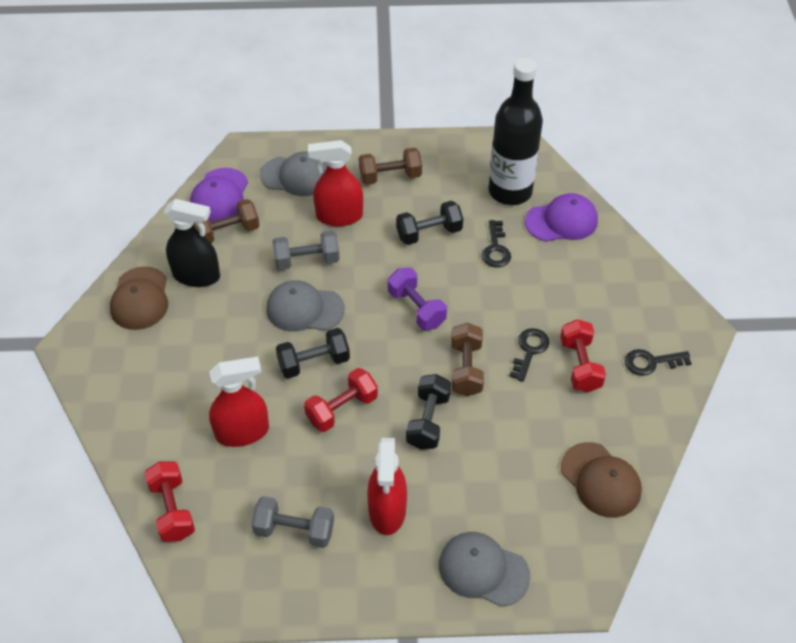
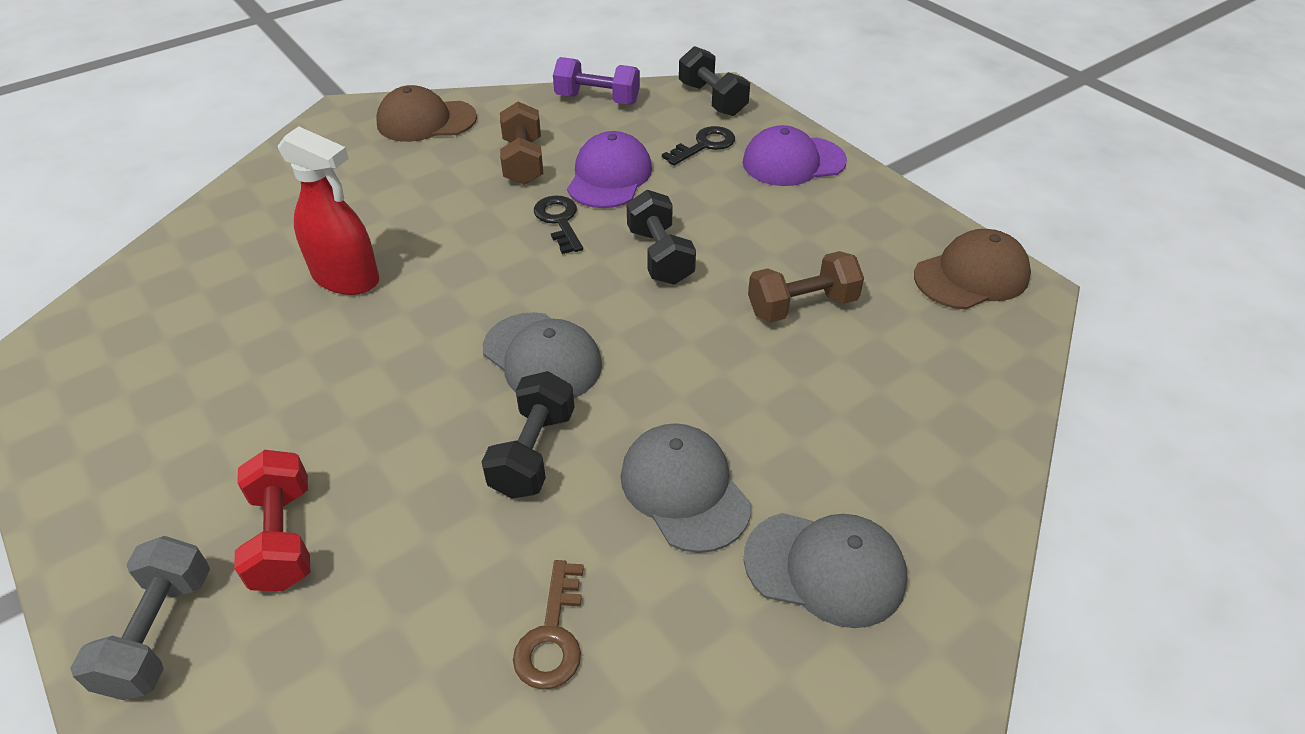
black bottle: [489,58,543,205] = 1 -> none = 0
black key: [482,220,511,268] [509,328,549,382] [625,349,692,376] = 3 -> [534,195,583,254] [662,126,735,166] = 2
black spray bottle: [164,199,220,287] = 1 -> none = 0
brown dumbbell: [194,199,260,243] [359,148,422,185] [451,323,484,396] = 3 -> [500,102,543,185] [748,251,864,323] = 2
brown key: none = 0 -> [513,560,584,690] = 1
grey dumbbell: [251,496,334,548] [272,231,340,270] = 2 -> [70,536,210,700] = 1
red dumbbell: [144,461,195,542] [304,368,378,432] [560,319,606,392] = 3 -> [234,450,310,591] = 1
red spray bottle: [209,357,269,447] [308,140,363,226] [367,438,407,535] = 3 -> [278,127,379,295] = 1

